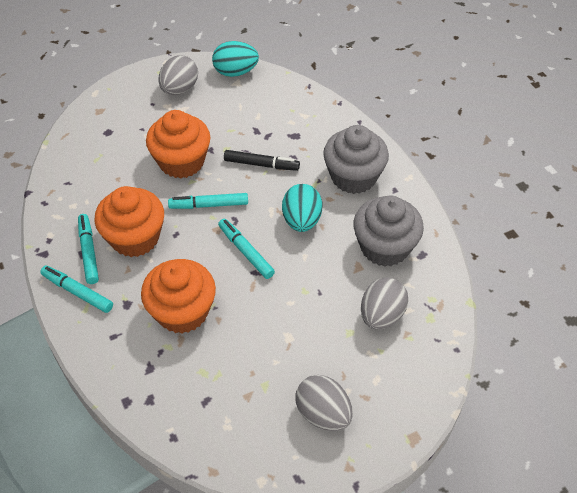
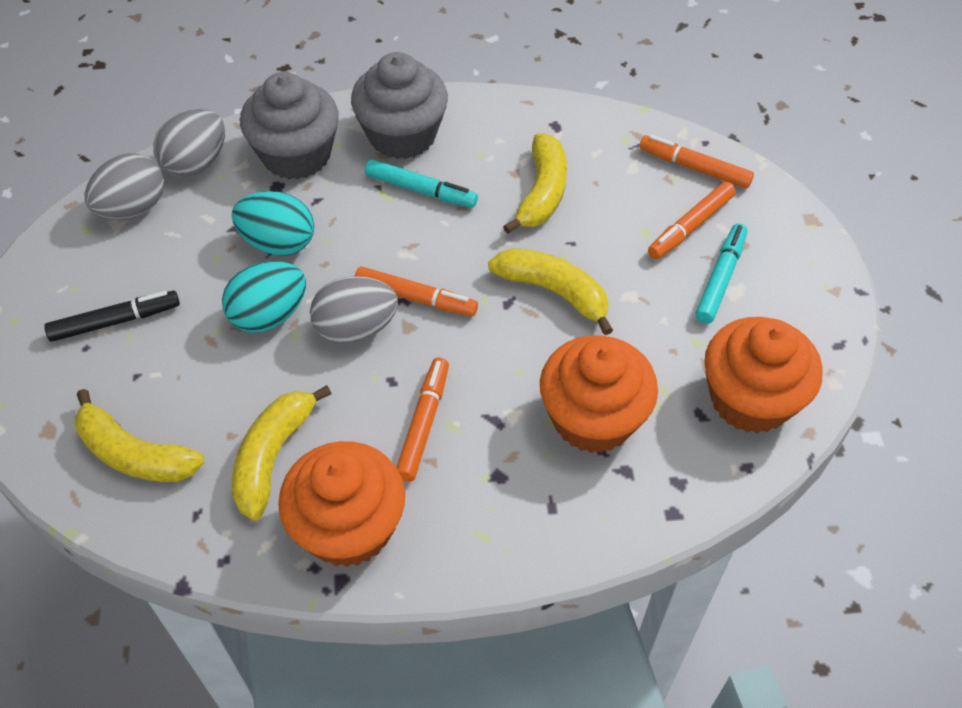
orange marker: none = 0 -> [355,266,478,316] [396,358,449,482] [640,135,754,188] [648,182,736,259] = 4
turquoise marker: [40,265,113,313] [78,214,99,284] [168,193,248,209] [218,219,275,279] = 4 -> [365,159,478,208] [695,223,747,324] = 2
yellow banana: none = 0 -> [75,389,205,482] [232,385,332,520] [488,248,613,335] [503,133,567,234] = 4

